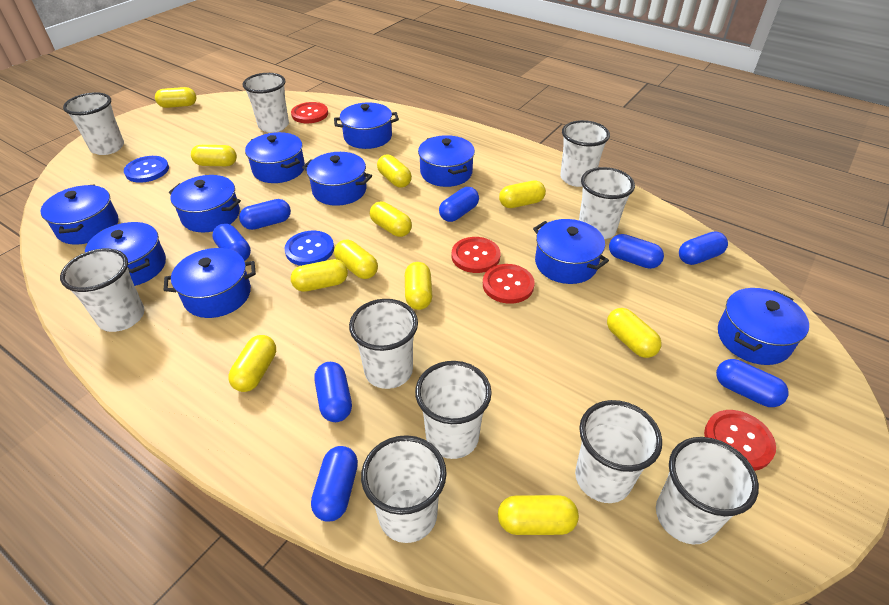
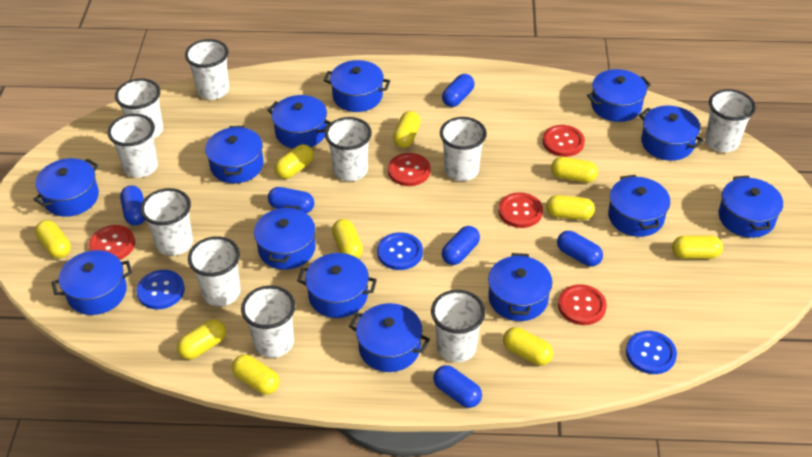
blue button: [124,156,169,183] [284,231,334,266] = 2 -> [136,270,185,309] [377,232,423,270] [626,331,677,374] = 3
blue capsule: [212,224,251,261] [239,199,291,230] [311,446,358,522] [315,362,352,422] [439,187,479,222] [609,234,664,269] [679,231,728,265] [716,359,789,407] = 8 -> [120,185,145,225] [268,187,314,213] [433,365,482,408] [442,74,475,107] [442,226,480,265] [557,231,603,267] = 6
blue pot: [41,185,118,245] [85,222,166,286] [164,248,256,318] [169,175,241,232] [245,132,305,183] [302,152,372,206] [334,102,399,149] [418,135,475,187] [533,219,609,284] [718,288,809,365] = 10 -> [33,158,99,217] [52,250,132,315] [205,126,264,183] [254,205,316,270] [267,95,331,149] [297,253,377,318] [323,60,390,112] [349,303,430,372] [488,253,552,321] [587,69,651,122] [608,175,670,237] [639,105,704,161] [719,176,783,238] = 13
red button: [291,102,328,123] [452,237,501,273] [483,264,535,304] [704,410,776,471] = 4 -> [88,225,135,260] [388,153,431,186] [498,192,543,228] [543,125,585,157] [558,284,607,325] = 5
yellow capsule: [155,87,196,108] [191,145,237,166] [228,335,276,392] [291,259,348,292] [334,240,378,279] [370,202,412,237] [377,154,412,188] [405,262,432,310] [498,495,579,535] [499,180,546,208] [607,308,661,358] = 11 -> [35,220,71,259] [177,319,226,360] [232,354,280,395] [275,144,314,179] [332,219,363,258] [393,111,421,148] [503,327,553,366] [546,195,595,220] [551,157,598,183] [672,235,723,259] = 10

